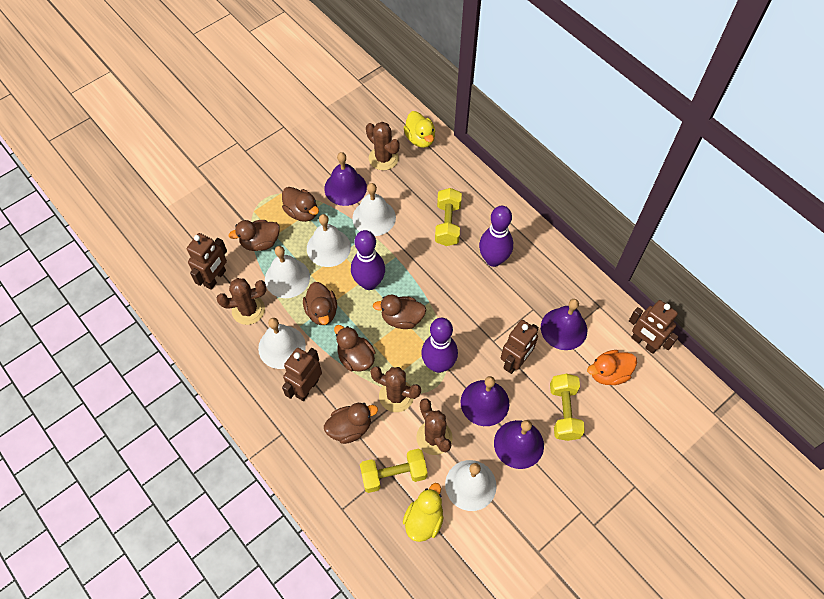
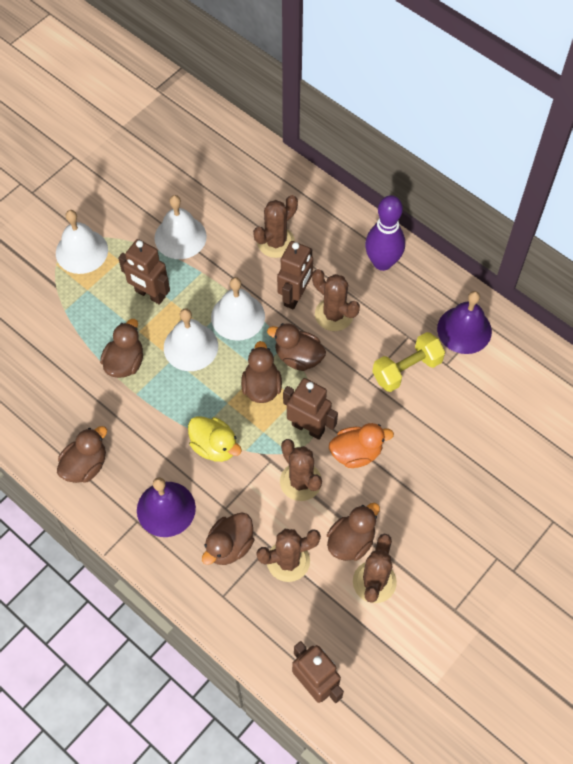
brown cactus: [217,278,267,325] [366,122,400,170] [370,366,421,412] [416,398,453,455] = 4 -> [253,195,298,258] [256,529,321,582] [280,439,322,501] [312,269,360,331] [353,534,397,603] = 5
purple bell: [324,152,367,206] [461,376,509,426] [494,420,544,469] [541,299,587,350] = 4 -> [137,477,196,537] [437,291,492,354] = 2
purple bowling pin: [351,230,385,290] [421,318,458,373] [479,206,513,267] = 3 -> [365,195,405,271] = 1
white bell: [258,318,306,369] [265,246,310,298] [307,214,351,267] [352,183,396,236] [445,460,497,511] = 5 -> [56,210,108,274] [154,195,207,259] [164,308,218,371] [211,277,265,341] = 4
yellow duck: [403,483,444,542] [404,111,435,148] = 2 -> [188,416,242,462] = 1
yellow dumbbell: [360,449,428,493] [435,188,462,246] [550,374,585,441] = 3 -> [372,332,445,392] = 1

